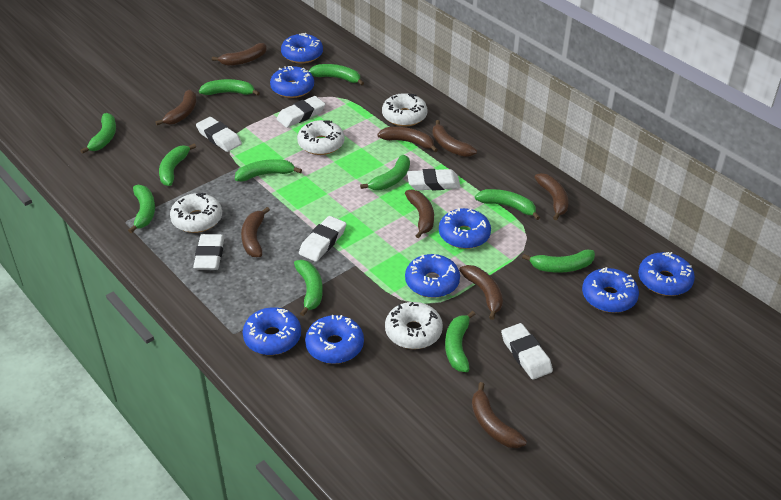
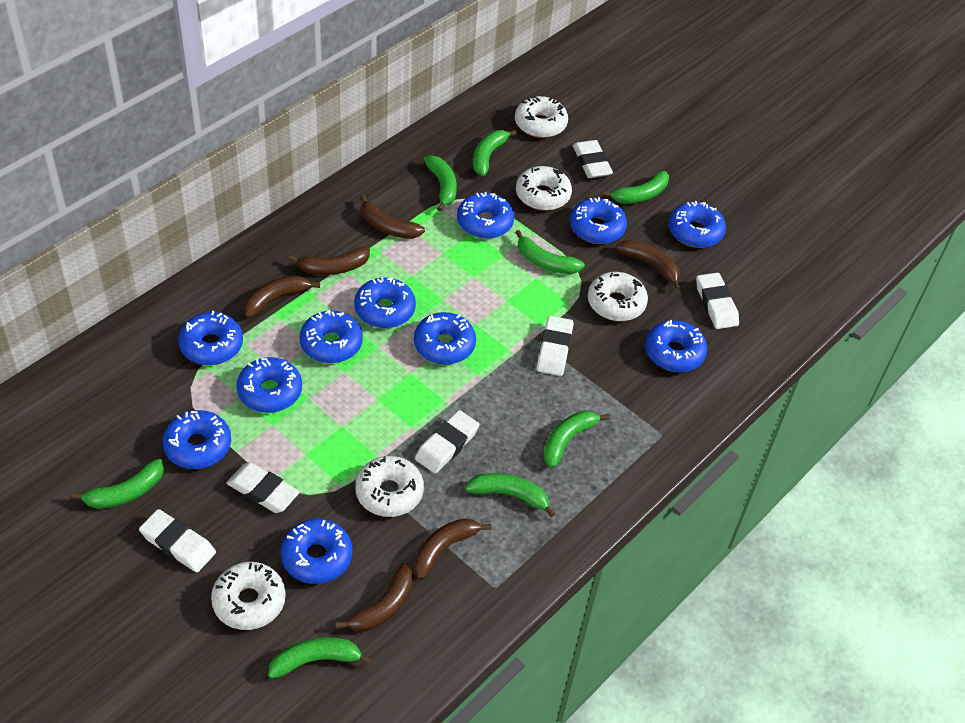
blue donut: [243,307,301,355] [270,66,314,98] [281,33,323,63] [305,315,364,364] [405,254,460,298] [439,208,491,249] [582,267,639,313] [638,252,695,296] = 8 -> [162,410,231,469] [178,311,243,365] [236,357,302,413] [281,519,352,584] [300,310,363,363] [354,277,416,328] [414,312,476,365] [457,192,514,239] [570,197,627,244] [645,320,707,372] [669,201,726,248] = 11
brown banana: [155,90,197,125] [212,43,267,66] [241,207,270,257] [377,127,438,152] [405,189,434,238] [432,120,477,157] [459,265,503,320] [472,382,527,448] [534,173,569,220] = 9 -> [244,275,320,318] [289,247,370,275] [335,563,413,632] [360,195,425,239] [414,518,492,580] [616,240,680,290] = 6
green banana: [80,113,116,154] [128,185,155,233] [159,143,196,186] [199,79,260,96] [235,159,302,182] [294,260,323,316] [309,64,364,86] [360,155,410,190] [445,311,475,372] [475,189,540,220] [522,250,595,273] = 11 -> [71,459,164,509] [268,637,372,679] [424,155,457,211] [465,473,555,517] [473,130,517,176] [515,230,585,274] [543,411,609,468] [602,171,669,204] = 8
white donut: [170,193,222,233] [297,120,345,155] [382,93,427,126] [385,302,443,349] = 4 -> [211,562,286,630] [355,456,424,517] [515,96,568,138] [516,166,572,211] [588,272,648,321] = 5

